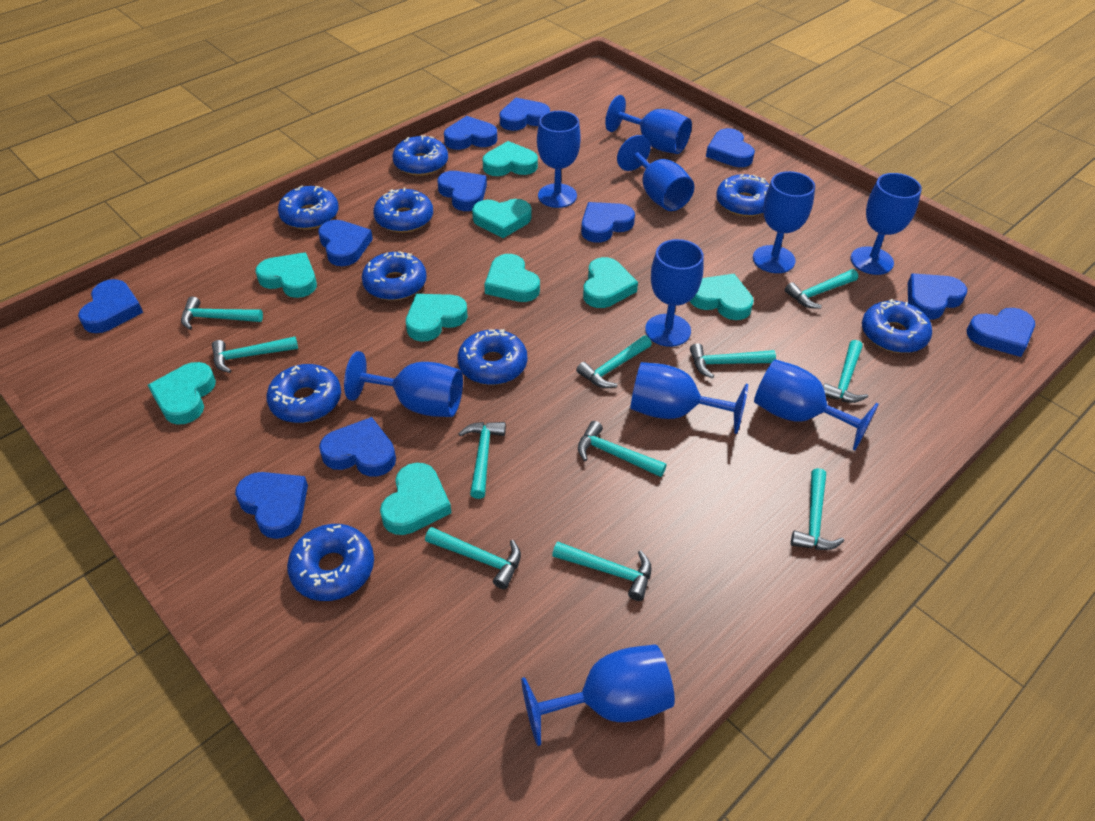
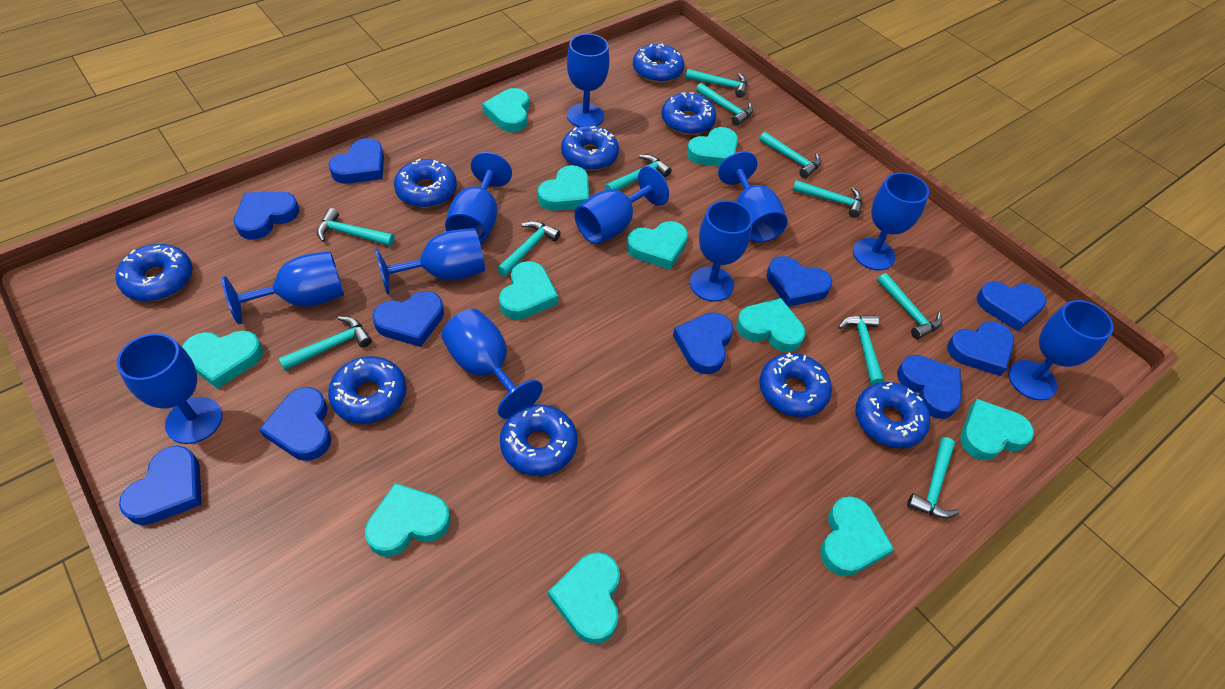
blue goblet: [344,351,463,417] [521,644,675,746] [537,111,581,208] [605,95,692,154] [617,135,694,211] [630,362,748,434] [645,239,703,347] [753,171,815,273] [754,359,879,450] [851,173,922,275] = 10 -> [117,333,222,444] [222,251,344,324] [375,228,485,295] [441,309,543,419] [445,152,512,244] [567,34,609,127] [574,166,669,244] [690,200,753,302] [718,151,788,243] [853,172,929,271] [1008,300,1114,400] = 11
blue heart: [78,279,143,333] [235,472,308,539] [318,220,373,266] [319,417,396,477] [437,171,487,211] [444,116,497,150] [500,98,550,131] [581,202,635,243] [706,128,755,167] [908,273,967,320] [967,308,1035,357] = 11 -> [119,446,201,525] [234,192,299,240] [259,387,331,461] [329,138,384,184] [372,291,444,347] [673,312,733,374] [767,256,832,307] [897,355,961,419] [947,321,1014,376] [977,281,1046,331] = 10
turquoise heart: [148,362,216,425] [255,252,317,298] [380,463,451,535] [406,294,468,342] [472,199,531,238] [483,141,538,176] [484,254,540,302] [583,257,638,308] [690,274,754,320] = 9 -> [182,330,263,389] [365,483,451,557] [482,88,529,132] [499,261,558,320] [538,165,589,211] [548,552,620,644] [627,221,688,269] [687,127,738,167] [736,298,805,352] [820,496,894,576] [960,399,1034,460] = 11

